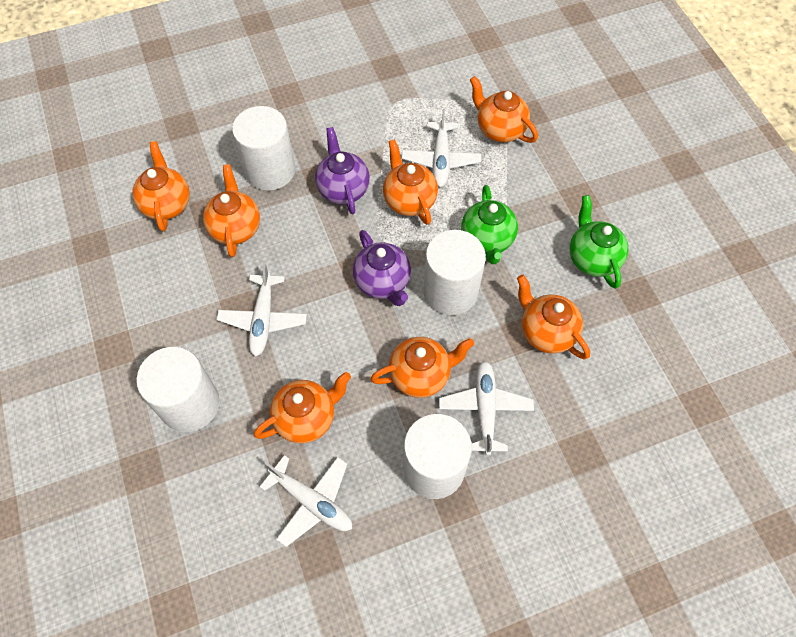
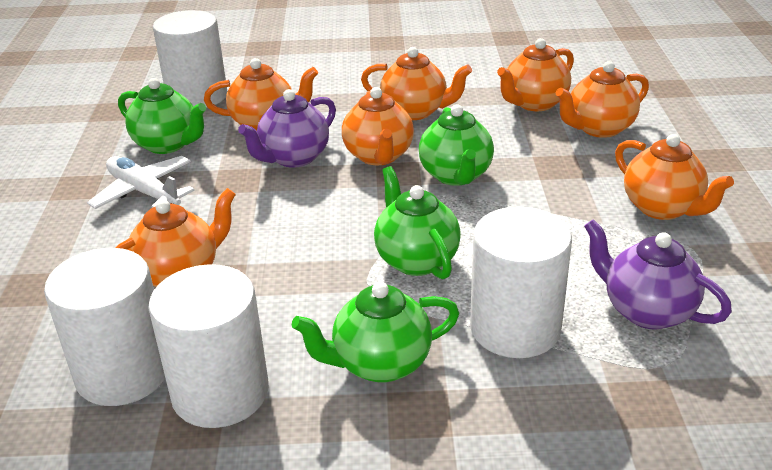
green teapot: [461,185,518,264] [569,195,628,289] = 2 -> [118,78,206,154] [292,282,459,383] [374,166,461,279] [419,105,494,186] = 4
white plane: [216,263,307,357] [260,455,352,547] [401,109,481,187] [439,361,534,456] = 4 -> [87,156,195,209] = 1

